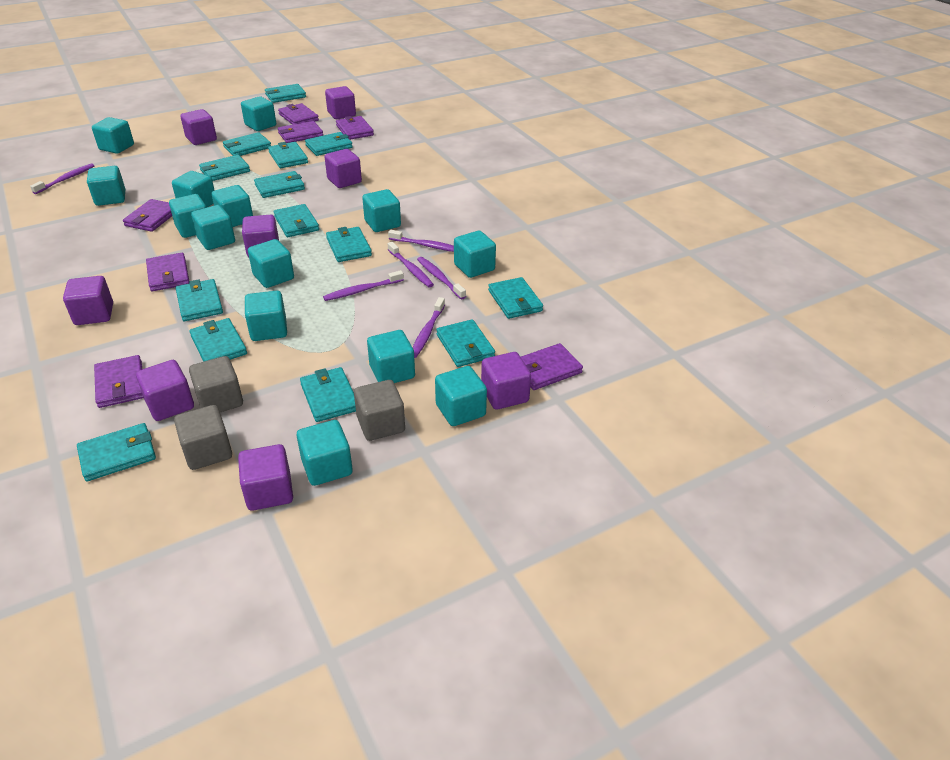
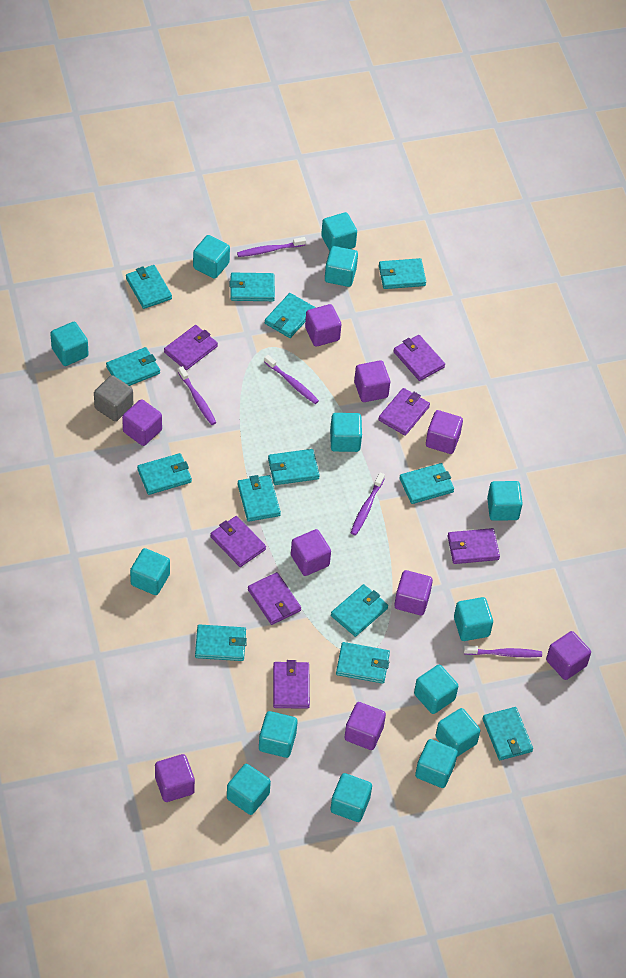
grey cube: [174,405,232,470] [189,356,243,412] [354,380,405,441] = 3 -> [94,375,133,421] = 1
purple cube: [63,276,113,325] [136,360,194,421] [180,109,217,145] [238,444,293,511] [242,215,279,257] [325,86,356,119] [325,149,362,188] [481,352,531,410] = 8 -> [122,399,162,446] [155,754,195,802] [291,529,331,576] [305,304,341,347] [344,702,386,750] [354,360,390,402] [394,570,433,615] [426,410,463,454] [546,631,591,680] = 9
purple toothbrush: [30,163,94,194] [323,270,404,301] [388,230,454,252] [388,242,434,287] [413,297,445,358] [417,257,466,299] = 6 -> [178,366,216,425] [237,237,306,257] [264,355,319,404] [351,473,385,535] [464,645,542,657] = 5
turquoise wallet: [77,423,156,481] [176,279,223,321] [189,318,247,362] [199,155,250,181] [223,132,271,156] [254,171,305,198] [265,84,306,103] [268,142,308,168] [274,204,319,237] [300,367,356,422] [305,132,353,156] [326,227,372,262] [436,319,495,367] [488,277,543,319] = 14 -> [106,347,160,386] [126,265,172,309] [137,453,192,495] [195,624,247,661] [230,273,275,301] [238,475,281,522] [265,293,315,338] [268,449,320,485] [331,584,388,637] [336,642,390,684] [379,258,426,289] [399,463,454,504] [482,707,533,760] = 13

